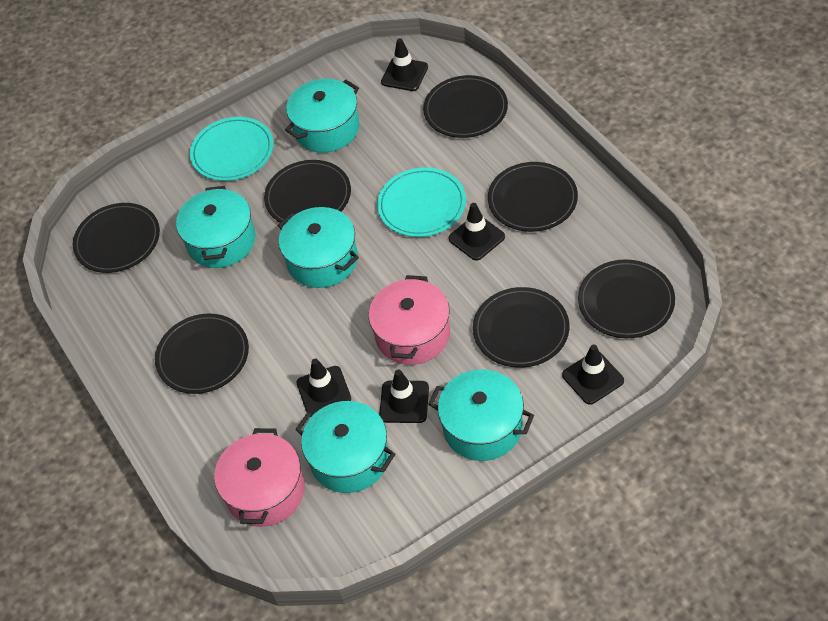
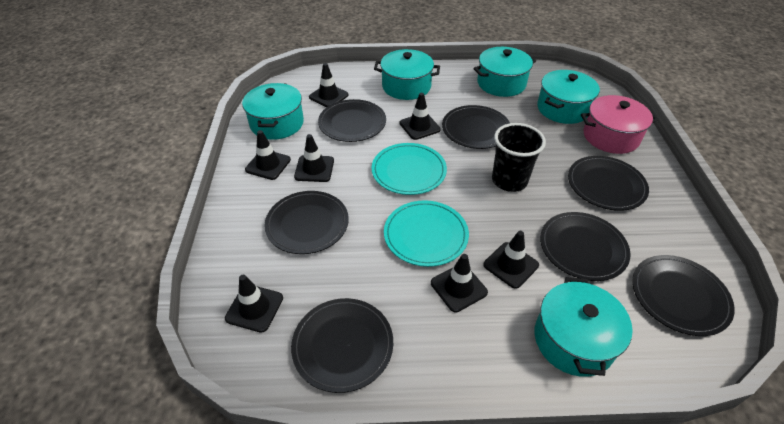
black cup: none = 0 -> [492,123,546,192] = 1
black traffic cone: [297,359,351,414] [379,370,429,423] [381,38,428,91] [448,203,505,261] [562,344,624,405] = 5 -> [225,275,283,333] [245,130,291,180] [294,134,334,182] [309,63,349,107] [400,93,441,140] [431,254,488,312] [483,231,539,289] = 7
pink pot: [214,428,305,527] [368,275,450,365] = 2 -> [581,95,658,154] = 1

